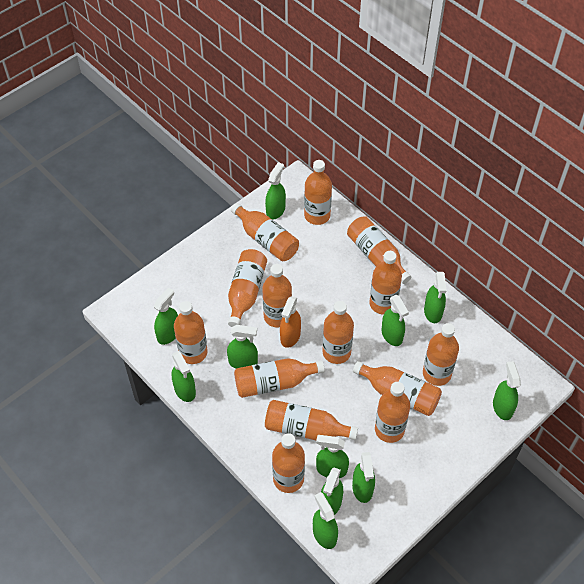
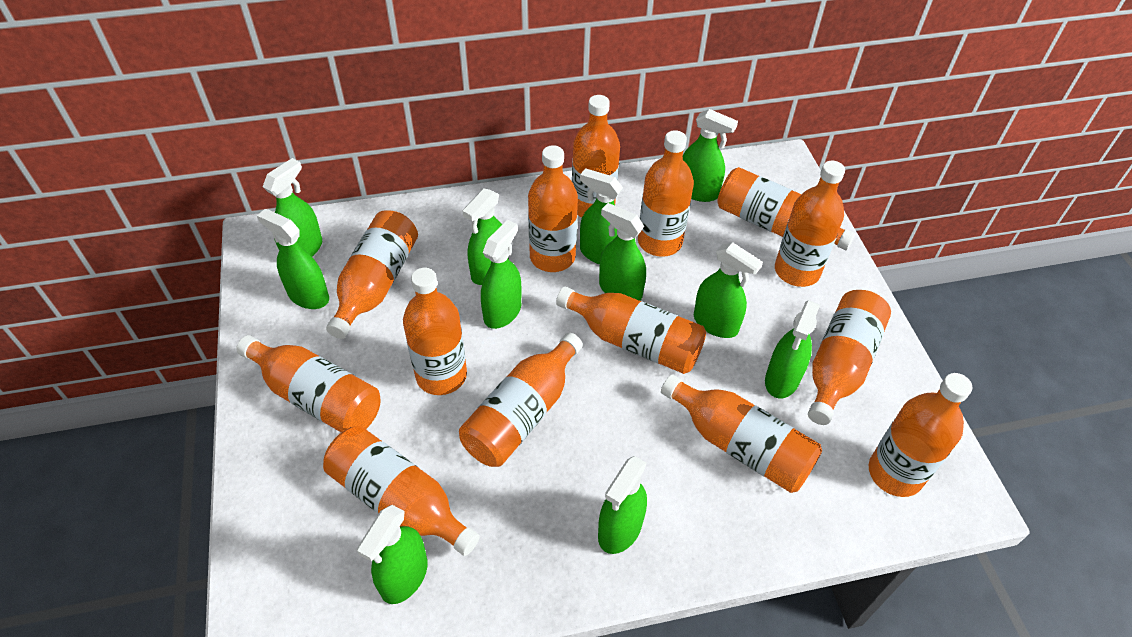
orange spray bottle: [280,296,301,348] = 1 -> none = 0

